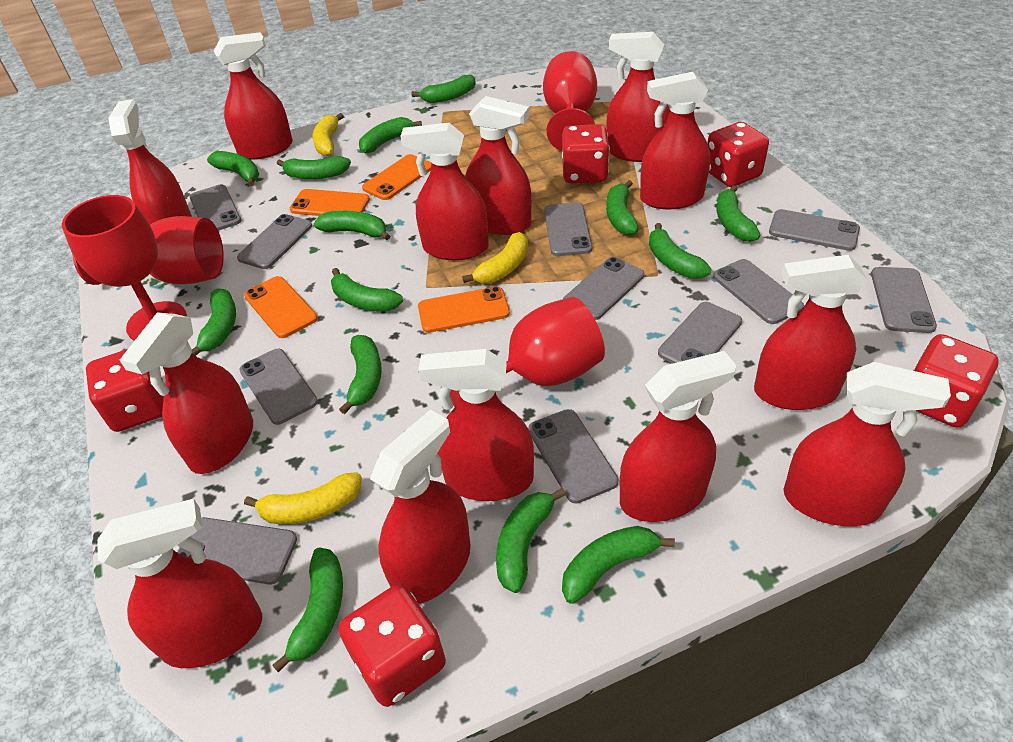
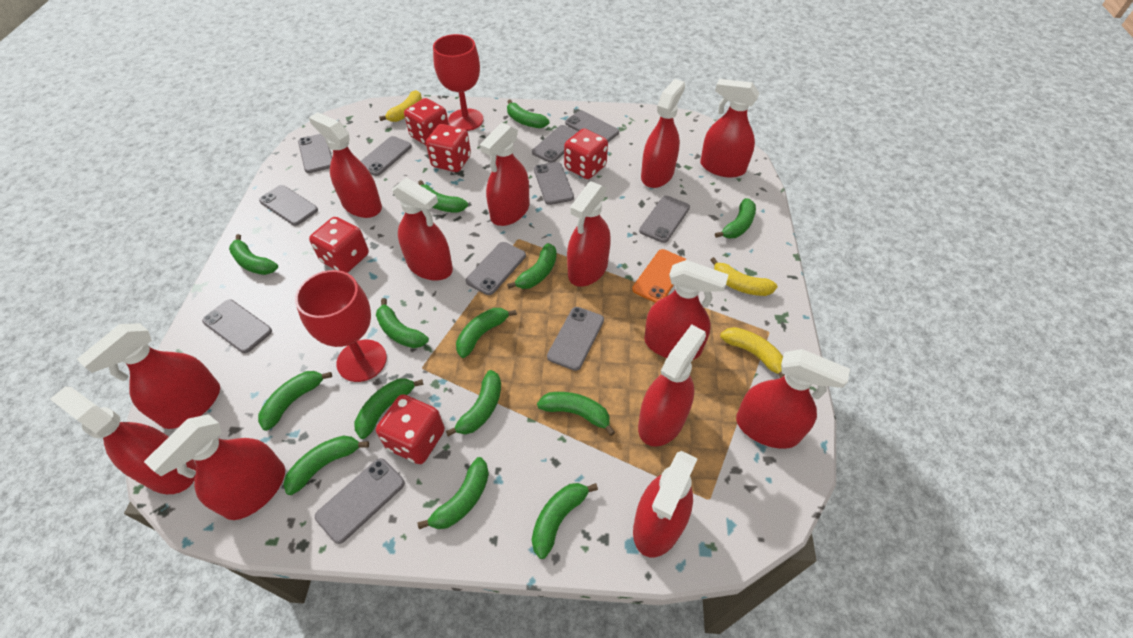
orange phone: [244,276,318,338] [290,189,370,216] [362,154,432,200] [418,286,510,333] = 4 -> [632,249,687,303] = 1
red goblet: [62,195,187,341] [72,216,224,285] [450,297,605,407] [543,51,597,151] = 4 -> [295,270,387,382] [433,34,484,131] = 2

